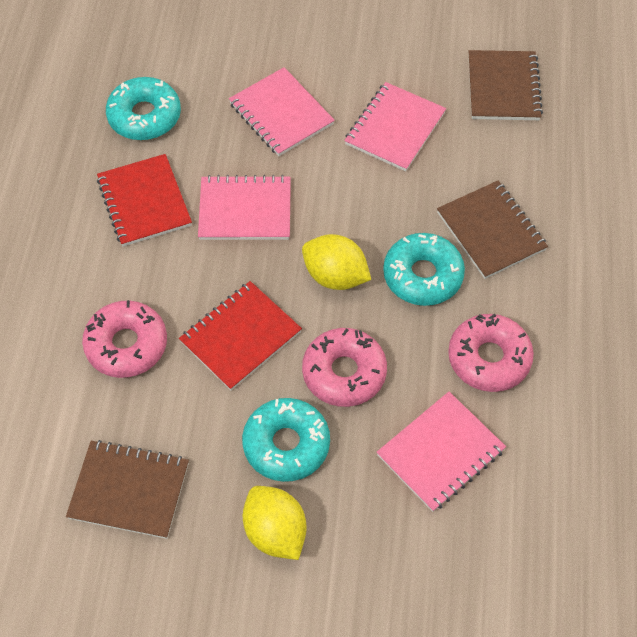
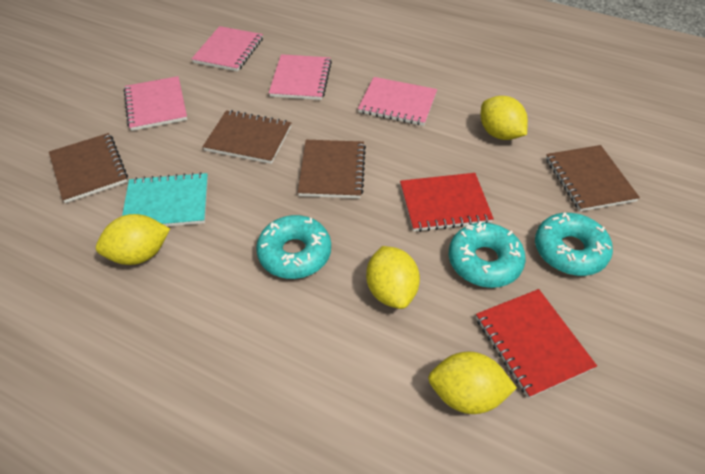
brown notebook: [66,440,189,539] [437,181,548,279] [469,50,543,120] = 3 -> [49,133,128,203] [203,110,291,164] [298,140,366,198] [546,145,640,212] = 4
pink donut: [82,300,167,378] [302,328,387,407] [448,314,534,392] = 3 -> none = 0
turquoise notebook: none = 0 -> [122,172,208,226] = 1
yellow lemon: [243,486,307,560] [302,234,371,290] = 2 -> [96,214,170,265] [366,246,420,309] [428,352,517,414] [481,96,528,140] = 4

